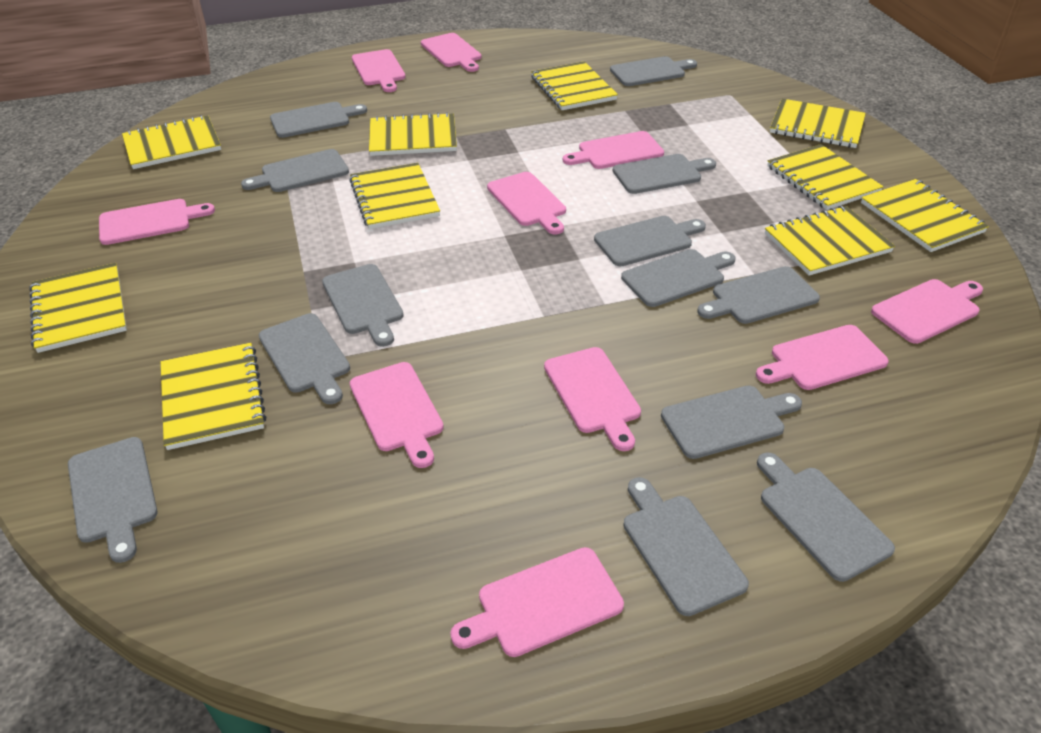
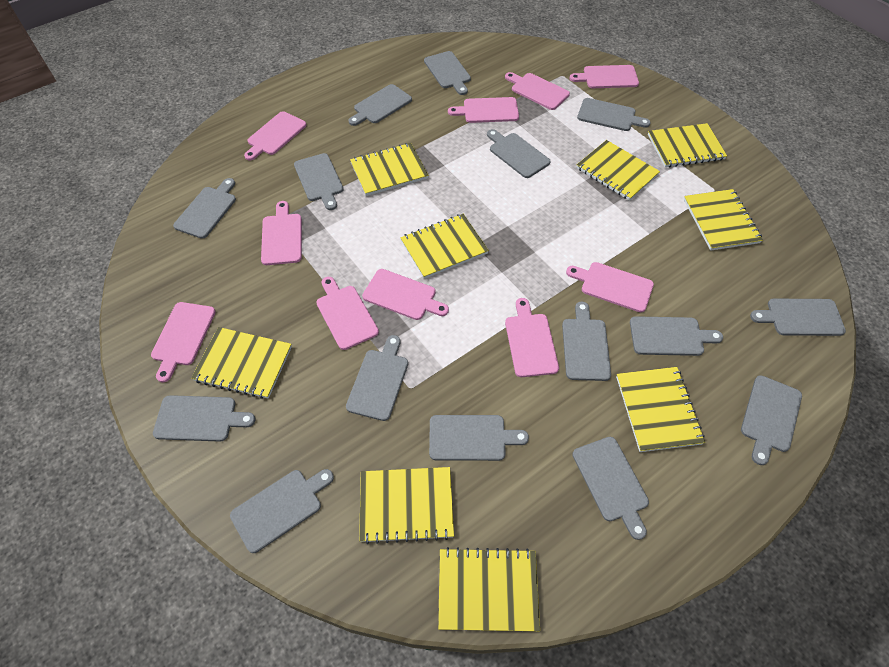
grey cutting board: [68,437,158,563] [241,149,349,192] [259,313,350,404] [270,102,367,138] [322,264,404,347] [594,216,706,267] [610,56,697,86] [613,154,716,194] [621,249,736,307] [623,477,749,616] [661,386,802,459] [697,266,820,324] [757,452,895,582] = 13 -> [153,395,255,442] [173,178,236,239] [230,469,334,553] [294,153,344,210] [346,335,408,421] [349,84,412,126] [424,51,471,95] [429,415,529,461] [487,129,551,178] [562,301,611,381] [572,437,649,540] [577,98,651,131] [630,316,723,356] [741,375,802,465] [750,299,846,336] = 15
yellow notebook: [29,263,127,353] [122,115,221,169] [161,343,266,450] [349,163,440,229] [369,112,457,156] [531,61,618,110] [765,206,895,276] [767,144,884,210] [770,99,866,148] [861,179,989,252] = 10 -> [191,327,292,399] [350,143,428,196] [359,467,454,544] [400,214,489,279] [438,547,540,631] [577,140,660,201] [616,367,705,452] [648,123,727,167] [684,189,763,251] = 9

